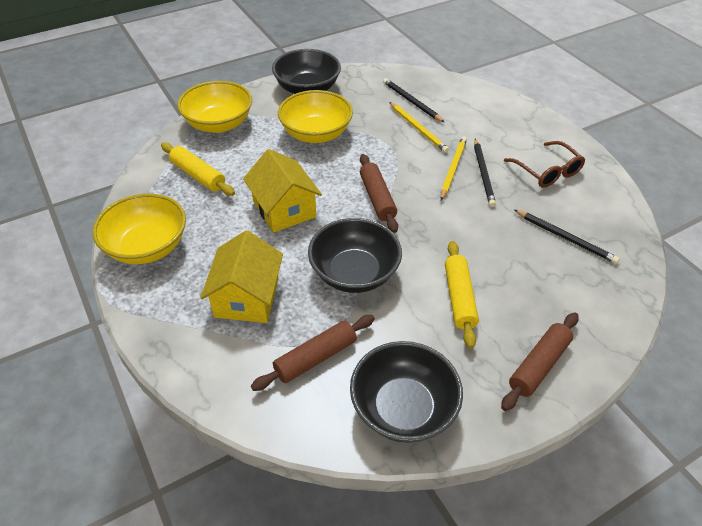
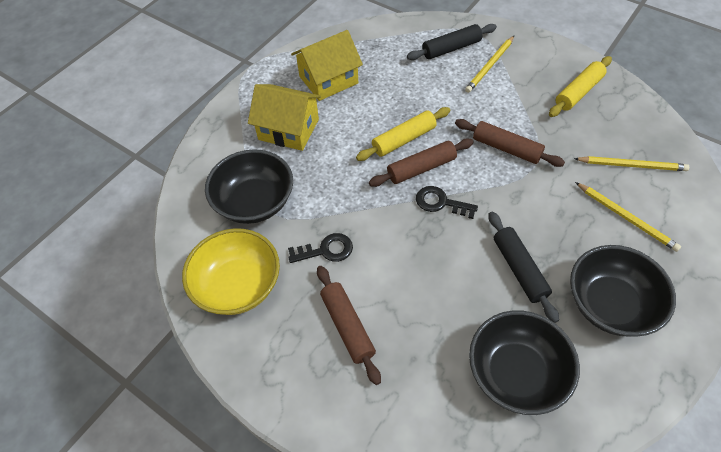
black key: none = 0 -> [288,233,353,263] [416,186,478,219] = 2
black pencil: [383,78,444,122] [474,138,496,207] [514,210,620,264] = 3 -> none = 0
black rolling pin: none = 0 -> [407,24,497,60] [489,212,559,323] = 2
brown glasses: [504,141,585,188] = 1 -> none = 0
yellow bowl: [92,194,186,264] [177,81,252,133] [278,90,353,143] = 3 -> [182,228,280,315] = 1
yellow pencil: [389,102,449,153] [441,136,467,200] = 2 -> [465,36,514,93] [574,156,689,171] [575,182,681,252] = 3

